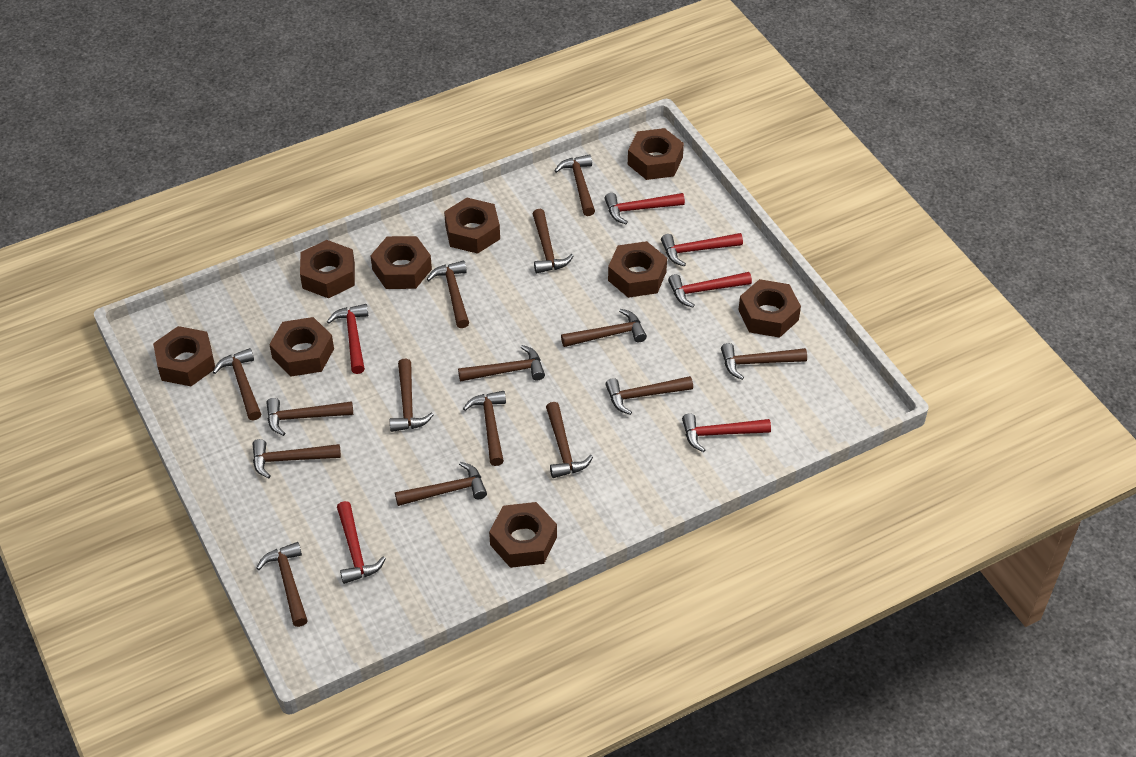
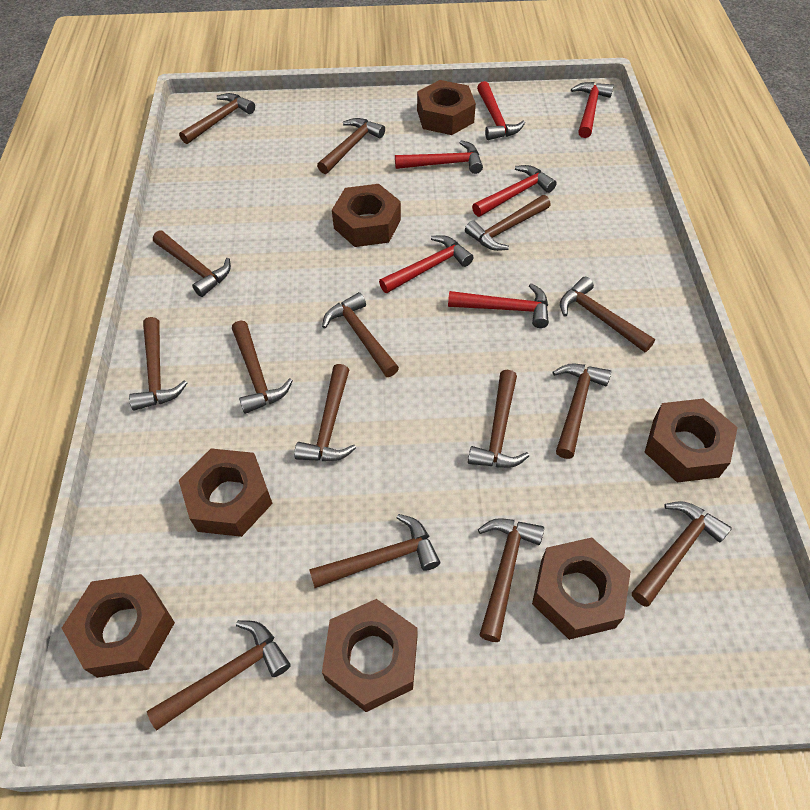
brown nut: [153,326,215,386] [269,317,334,377] [300,240,355,298] [370,236,432,289] [444,198,500,254] [489,502,557,568] [608,241,667,298] [628,128,684,180] [739,279,801,338] = 9 -> [62,574,175,678] [179,448,273,537] [322,599,418,712] [332,184,401,247] [417,80,476,135] [532,537,631,640] [645,399,738,483] = 7

